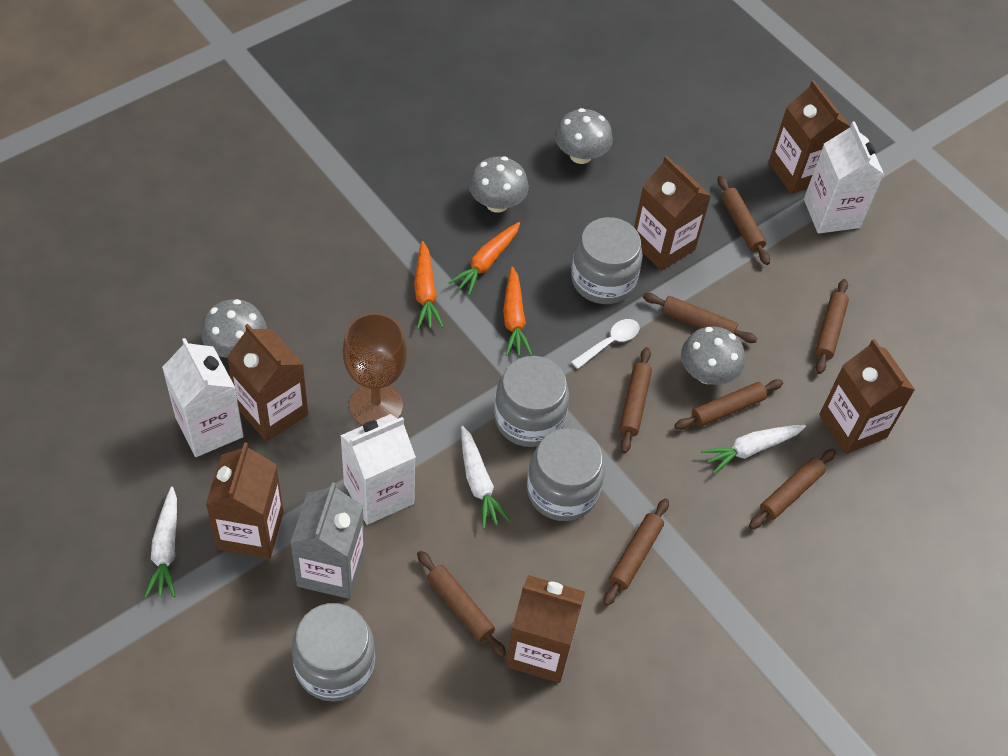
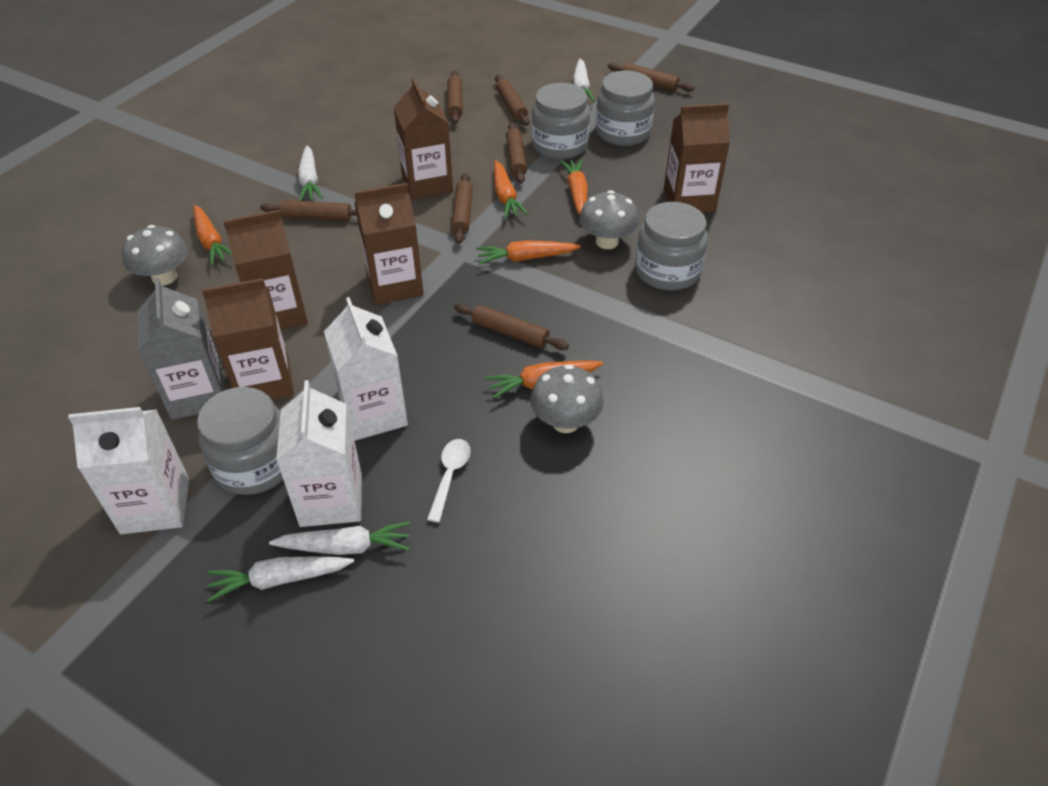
brown carton: [206,442,283,559] [227,324,308,442] [506,575,585,683] [634,156,711,271] [769,80,850,194] [819,339,915,454] = 6 -> [202,278,294,400] [223,210,308,330] [354,183,424,305] [394,78,453,199] [664,103,730,213] = 5
brown goblet: [343,313,407,426] = 1 -> none = 0
brown rolling pin: [417,551,506,657] [604,498,669,606] [619,347,652,453] [643,293,758,343] [674,379,783,430] [718,176,770,265] [749,449,836,529] [815,279,849,374] = 8 -> [260,200,357,221] [447,71,463,124] [452,173,473,244] [454,303,569,350] [495,75,529,126] [506,122,527,184] [608,63,694,92] = 7
grey mushroom: [201,299,267,358] [469,156,529,213] [555,108,613,164] [681,326,745,385] = 4 -> [122,225,188,286] [530,364,604,433] [579,190,639,249] = 3
orange carrot: [414,241,444,329] [448,222,520,296] [503,267,532,356] = 3 -> [194,205,232,266] [476,240,581,264] [485,361,603,399] [494,160,528,219] [560,159,588,215] = 5
white carrot: [144,487,177,598] [461,426,510,529] [701,425,806,474] = 3 -> [207,557,354,602] [269,521,410,555] [298,146,323,201] [573,59,595,102] = 4

